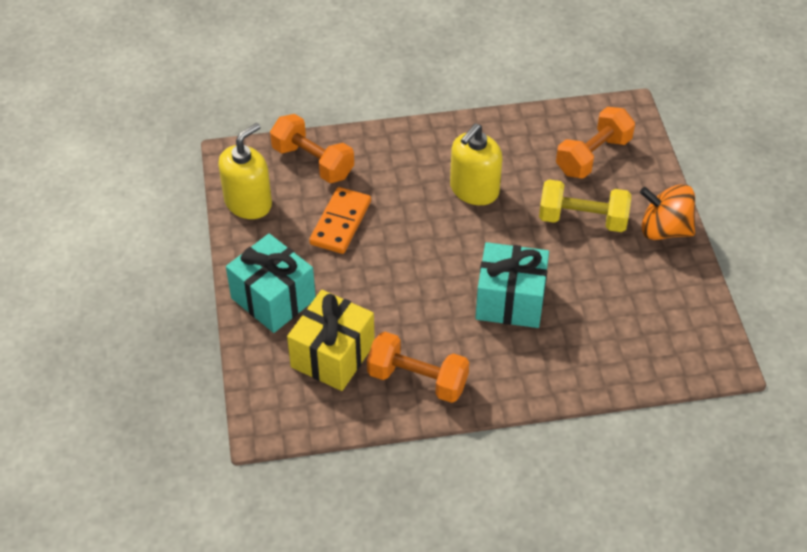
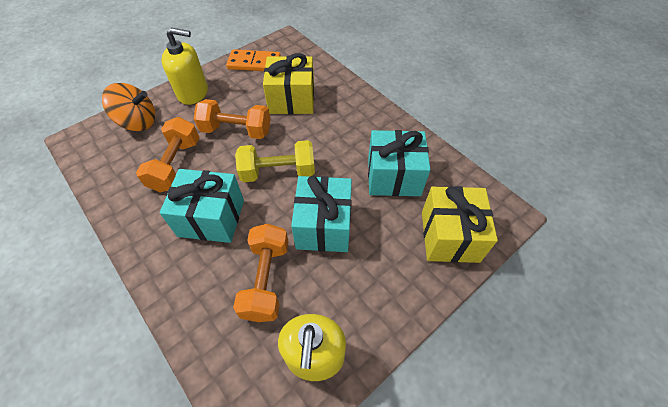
turquoise gift: [226,234,316,333] [475,242,549,328] = 2 -> [159,169,244,243] [291,176,352,252] [368,130,431,196] = 3
yellow gift: [287,290,375,391] = 1 -> [263,53,314,114] [422,186,498,263] = 2

